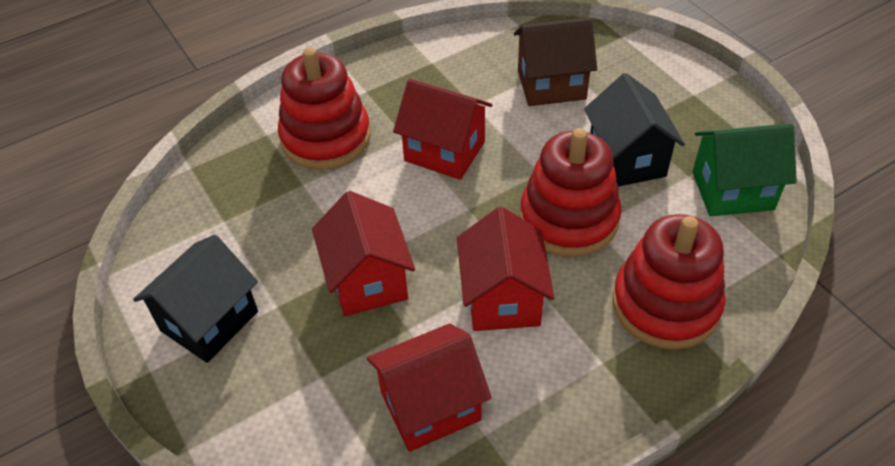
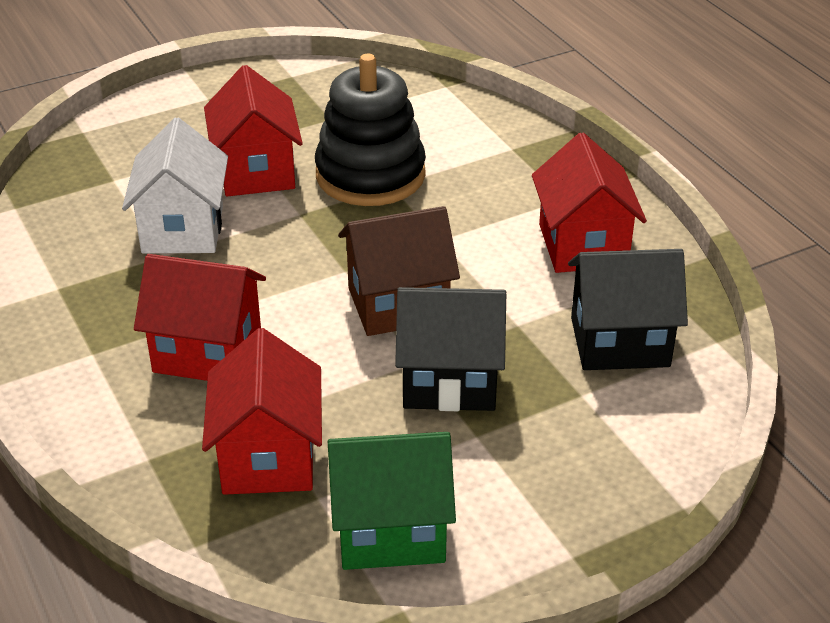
black stacking toy: none = 0 -> [315,54,426,206] = 1
red stacking toy: [278,47,371,170] [520,128,622,257] [613,214,726,350] = 3 -> none = 0
white house: none = 0 -> [122,118,228,254] = 1

